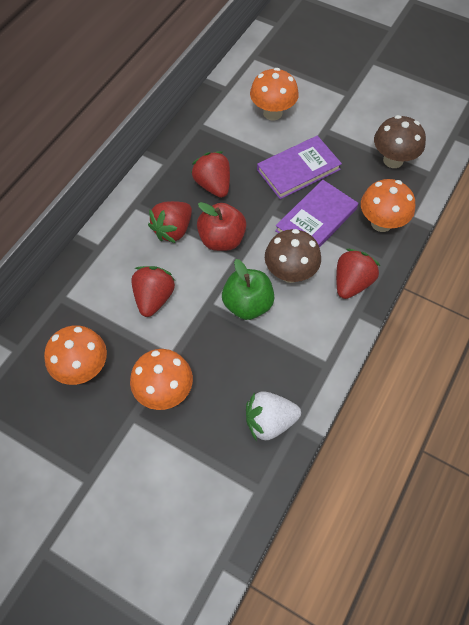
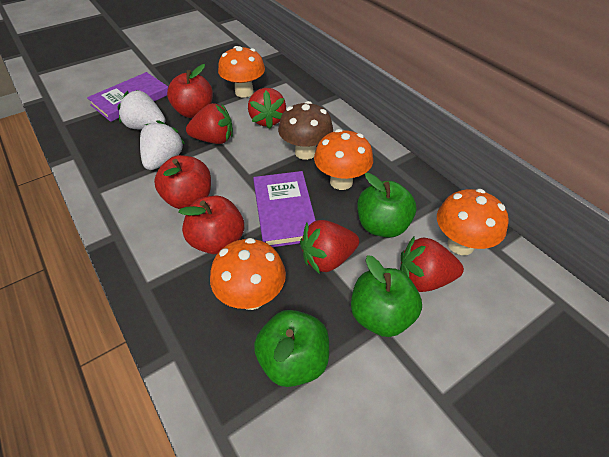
brown mushroom: [265,229,321,283] [374,115,426,168] = 2 -> [278,101,333,160] = 1
green apple: [222,259,275,320] = 1 -> [254,310,329,387] [351,255,422,337] [357,173,416,238] = 3
red apple: [197,202,247,251] = 1 -> [154,155,211,209] [167,64,213,118] [178,196,244,254] = 3
white strawberry: [246,391,301,441] = 1 -> [117,90,166,129] [140,120,185,170] = 2

